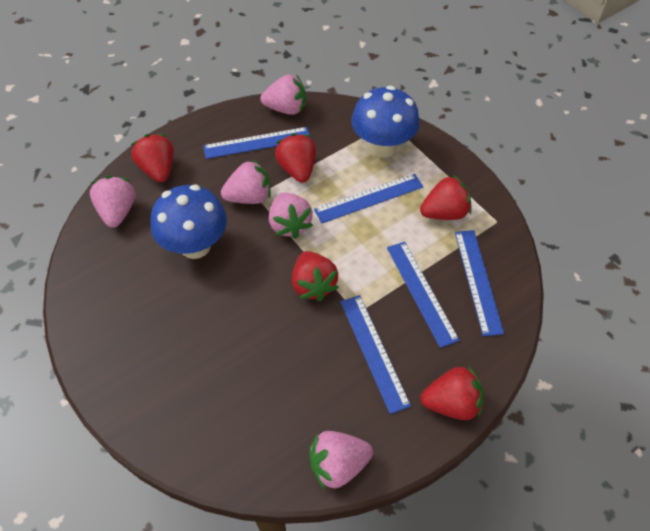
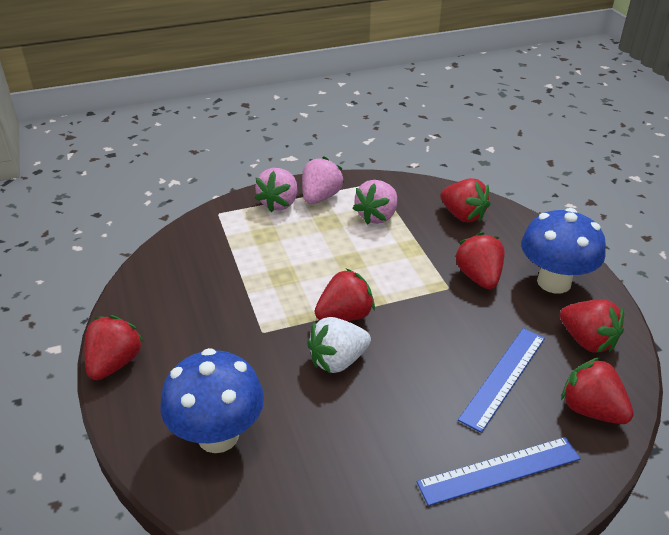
blue ruler: [203,127,311,159] [314,174,424,224] [340,295,411,414] [387,242,460,348] [455,230,504,336] = 5 -> [417,437,581,506] [458,328,545,433] = 2
pink strawberry: [90,176,136,228] [221,159,271,204] [260,75,306,115] [269,192,313,239] [309,431,373,490] = 5 -> [255,168,297,212] [302,156,344,204] [353,180,397,225] = 3
red strawberry: [131,134,174,182] [275,133,316,183] [292,251,339,301] [420,175,472,220] [420,365,484,420] = 5 -> [84,315,144,380] [314,269,375,321] [440,178,490,222] [455,232,505,289] [560,300,624,353] [561,357,634,424] = 6
white strawberry: none = 0 -> [307,317,371,374] = 1

